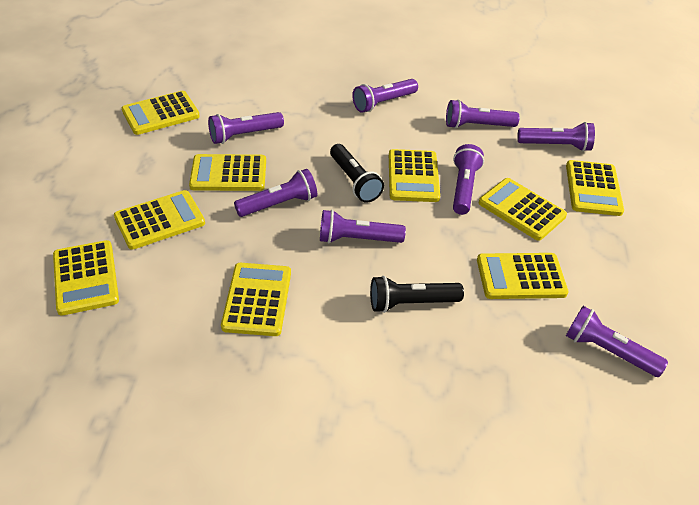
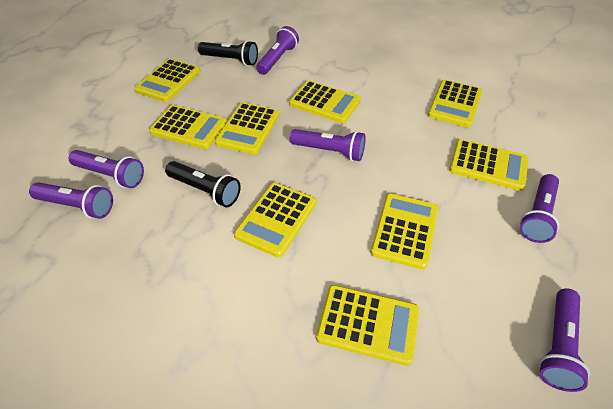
purple flashlight: [208,112,284,144] [234,169,317,217] [320,210,406,243] [352,79,418,113] [446,100,520,129] [453,144,484,215] [517,122,595,151] [566,306,668,377] = 8 -> [29,182,113,219] [69,150,144,188] [256,26,299,75] [290,129,366,161] [520,174,559,243] [539,288,590,392] = 6

